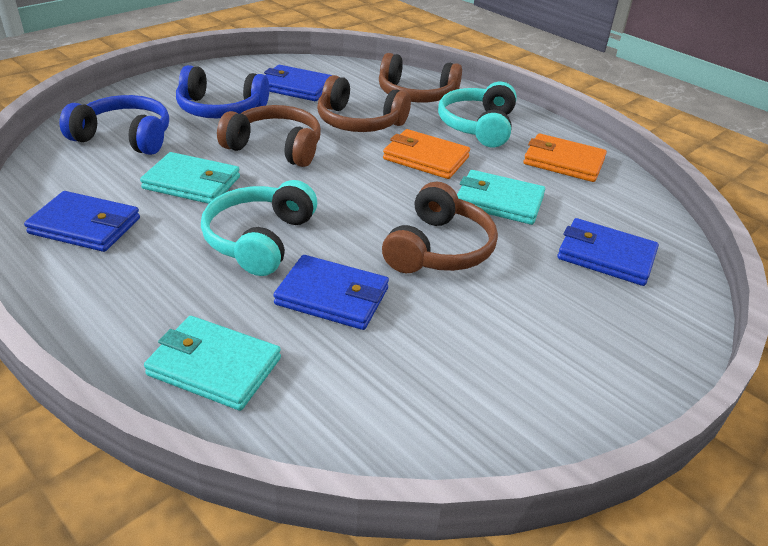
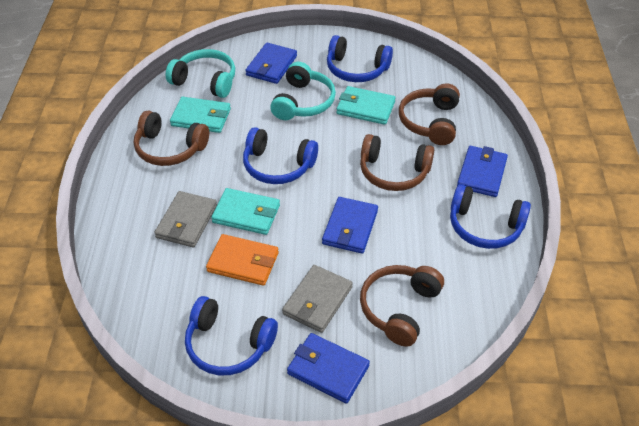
blue headphones: [60,95,169,155] [176,65,269,118] = 2 -> [185,296,278,375] [243,127,318,184] [327,35,393,82] [450,184,531,249] = 4
grey wallet: none = 0 -> [154,191,217,247] [282,265,353,333] = 2
orange wallet: [383,129,470,179] [524,133,607,182] = 2 -> [206,234,279,286] = 1

